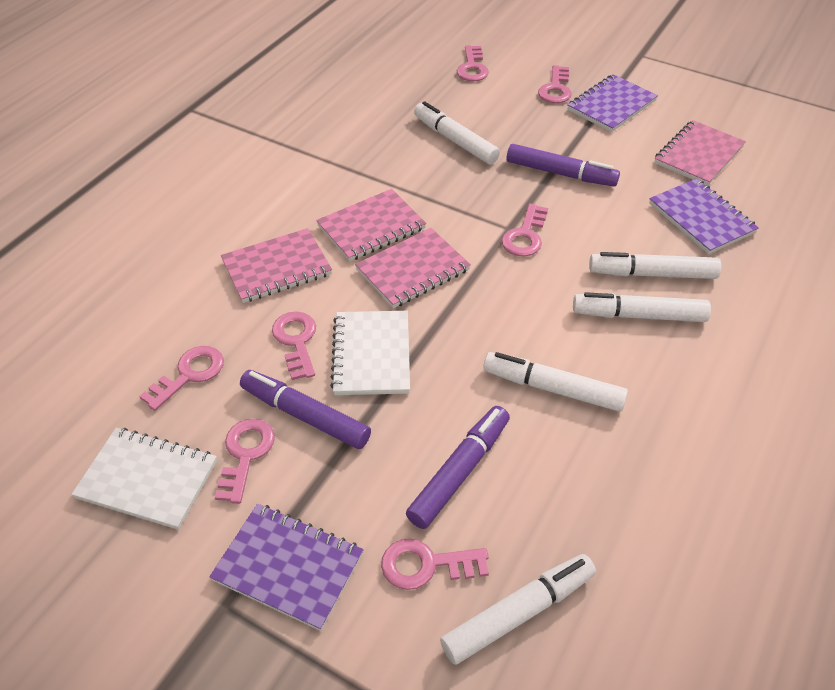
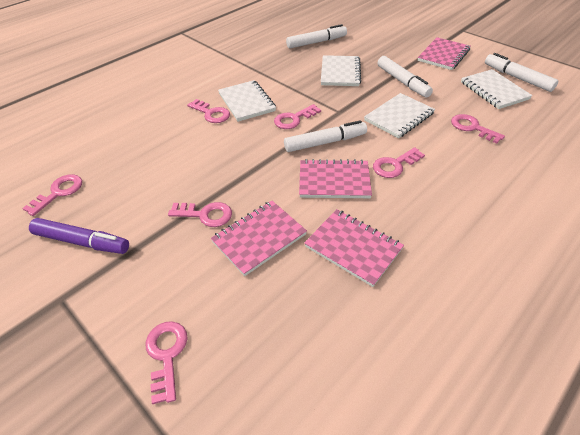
purple marker: [240,370,371,449] [406,406,510,529] [507,144,620,187] = 3 -> [29,218,129,254] = 1
purple notebook: [209,504,364,631] [567,74,658,132] [649,178,759,254] = 3 -> none = 0
white marker: [414,101,500,164] [440,554,596,665] [483,352,628,412] [573,292,711,322] [589,252,721,279] = 5 -> [284,120,367,152] [286,24,347,49] [377,56,433,98] [485,53,558,92] = 4
white notebook: [71,428,217,530] [330,311,410,395] = 2 -> [218,80,276,122] [321,55,361,86] [364,93,435,138] [461,69,533,109] = 4

